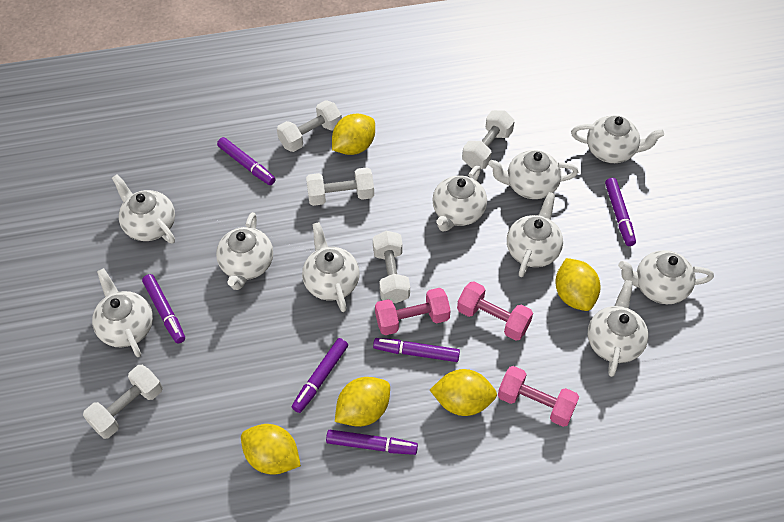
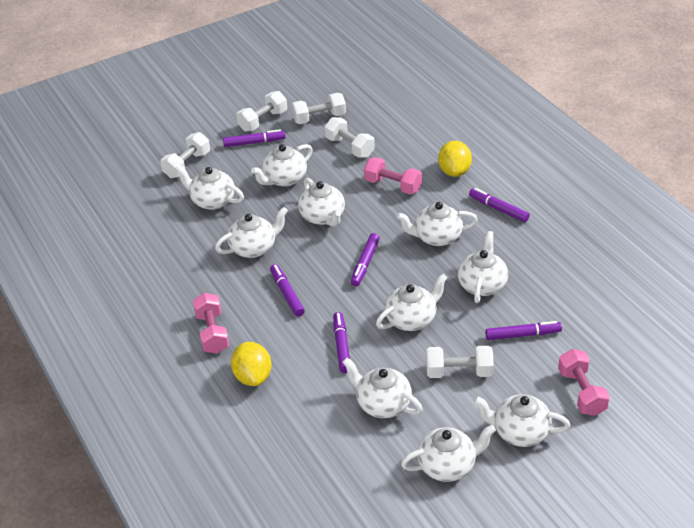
yellow lemon: [241,424,301,475] [332,114,375,155] [335,377,390,427] [430,369,497,416] [555,258,601,311] = 5 -> [231,342,271,386] [438,141,472,177] = 2

